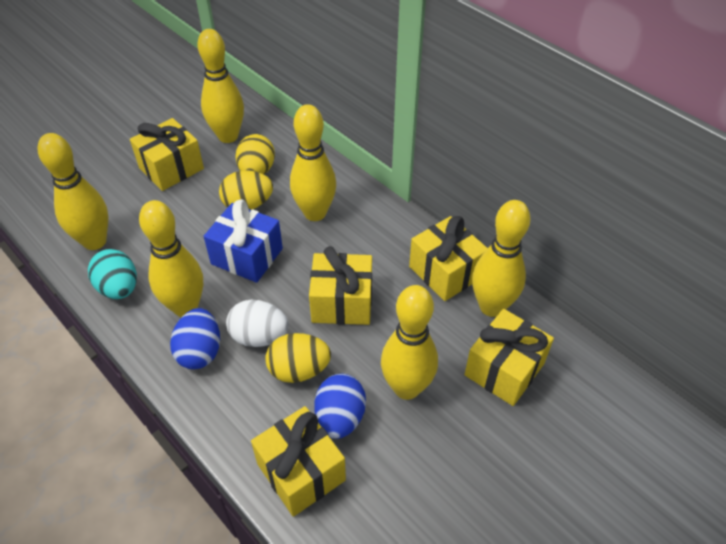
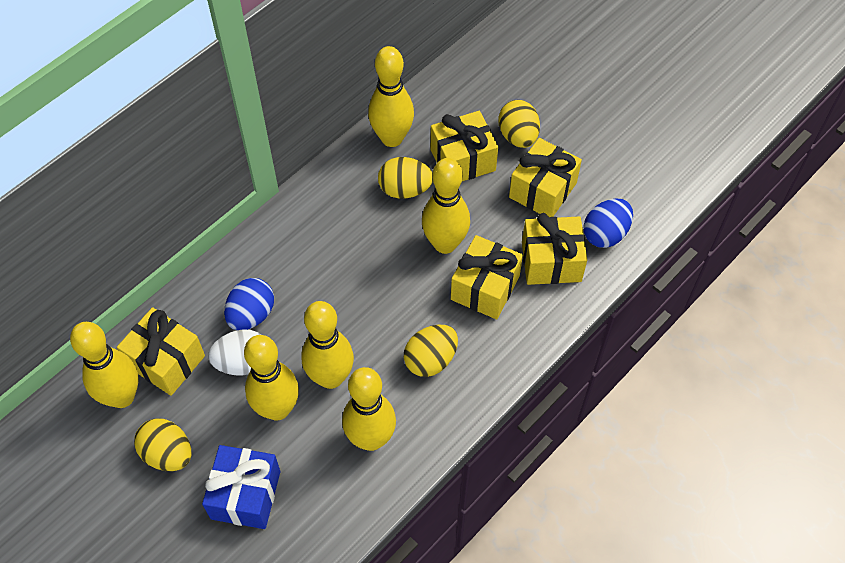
turquoise egg: [88,249,137,299] = 1 -> none = 0
yellow egg: [219,170,273,210] [236,134,275,174] [265,333,331,383] = 3 -> [134,418,191,471] [378,157,433,199] [404,324,458,377] [498,100,540,148] = 4

